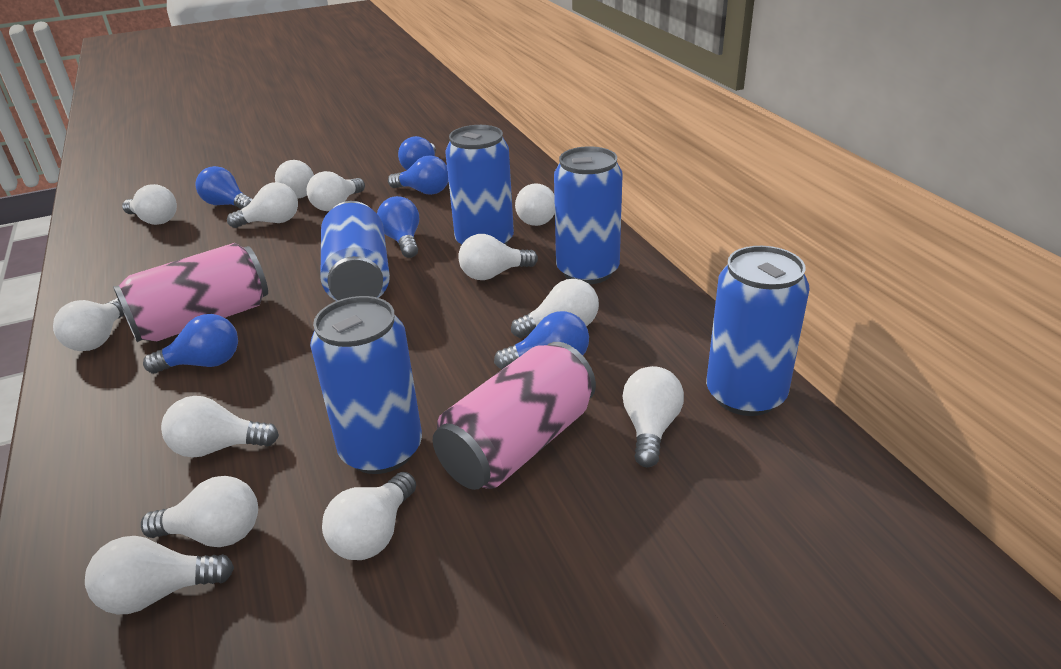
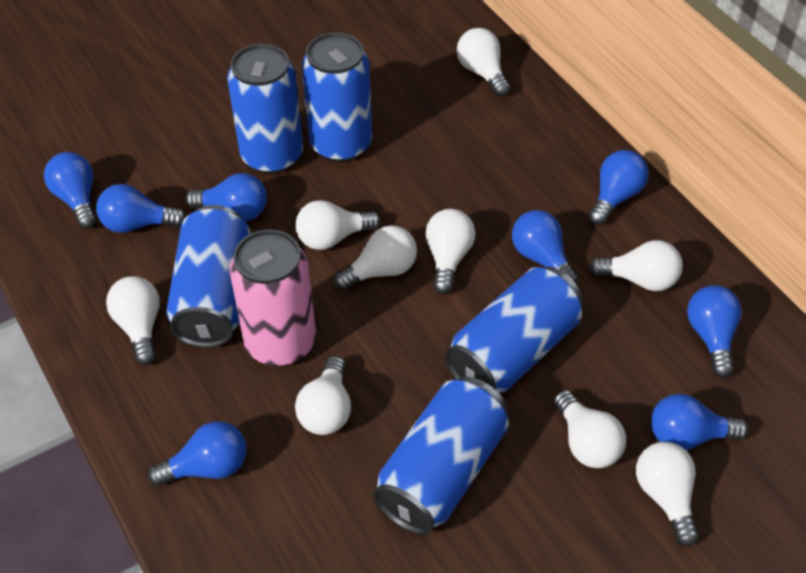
blue light bulb: [143,314,238,374] [195,166,253,209] [377,196,419,258] [388,155,448,195] [398,136,436,170] [494,311,589,369] = 6 -> [44,152,97,229] [96,184,186,233] [148,421,246,486] [185,173,267,221] [512,210,579,285] [589,150,649,225] [651,394,748,450] [687,285,742,378] = 8
pink can: [113,243,268,342] [433,342,596,490] = 2 -> [230,230,316,366] = 1
white light bulb: [53,298,124,351] [85,536,234,614] [122,184,177,225] [141,476,258,547] [161,396,279,457] [227,182,298,228] [275,160,314,199] [307,171,365,211] [322,472,416,560] [458,234,538,280] [511,279,599,338] [515,183,555,226] [623,366,684,467] = 13 -> [106,276,160,365] [295,200,381,250] [295,356,351,435] [334,226,417,290] [425,209,475,294] [457,28,510,96] [554,390,626,468] [589,240,683,291] [636,442,699,547] = 9

